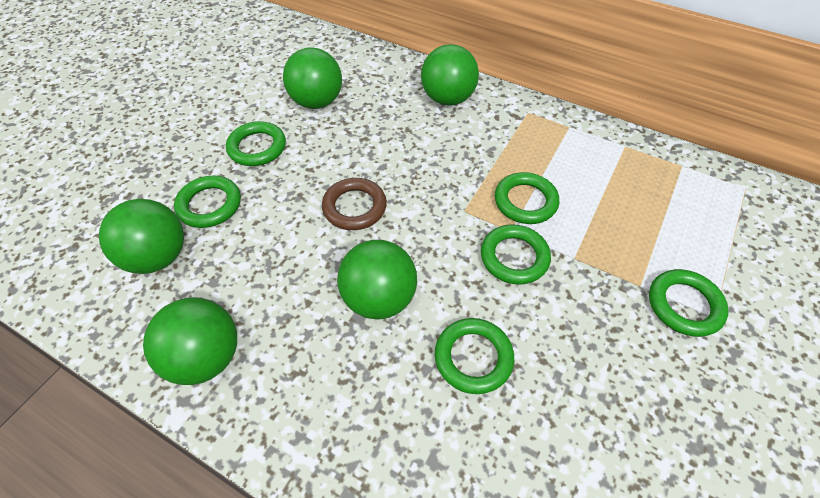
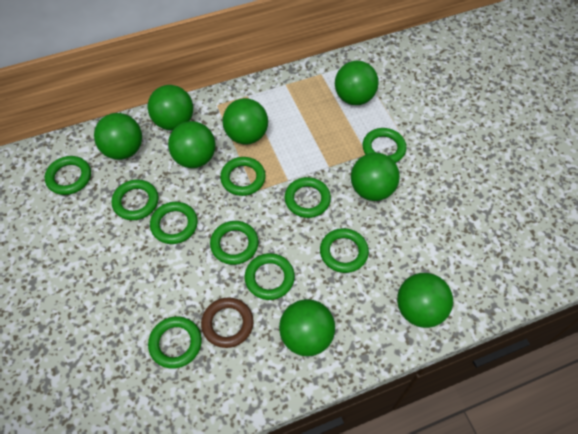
green ball: [99,199,184,274] [143,297,237,385] [283,47,342,109] [337,240,417,320] [421,44,479,106] = 5 -> [94,113,142,160] [148,85,193,130] [168,121,216,168] [222,98,268,144] [279,299,335,356] [335,61,379,105] [351,153,400,201] [397,273,453,328] = 8
green ring: [174,175,241,228] [226,121,286,166] [435,318,514,394] [481,224,551,285] [495,172,559,224] [649,269,729,337] = 6 -> [45,156,91,195] [111,180,159,220] [148,316,202,368] [150,202,198,244] [210,221,259,265] [220,157,266,196] [245,253,295,300] [285,177,331,218] [320,228,369,273] [363,128,407,163] = 10

